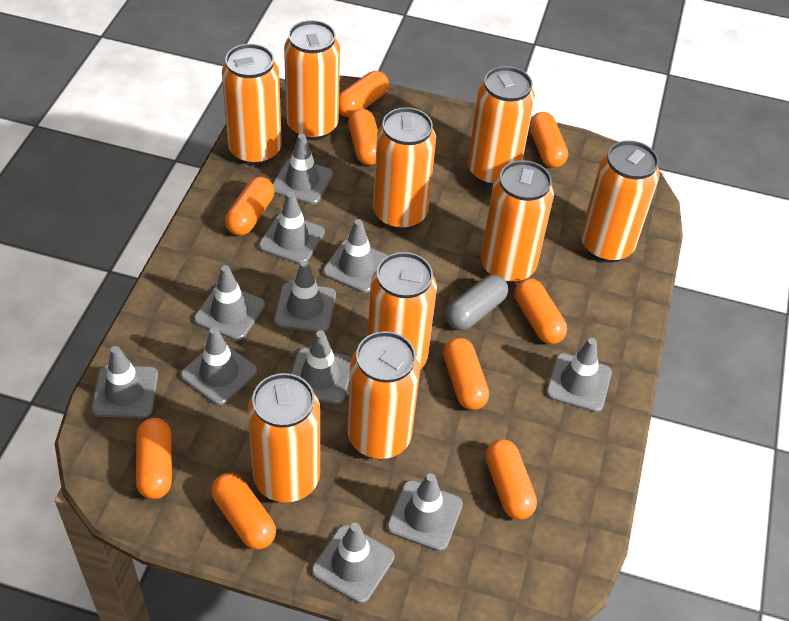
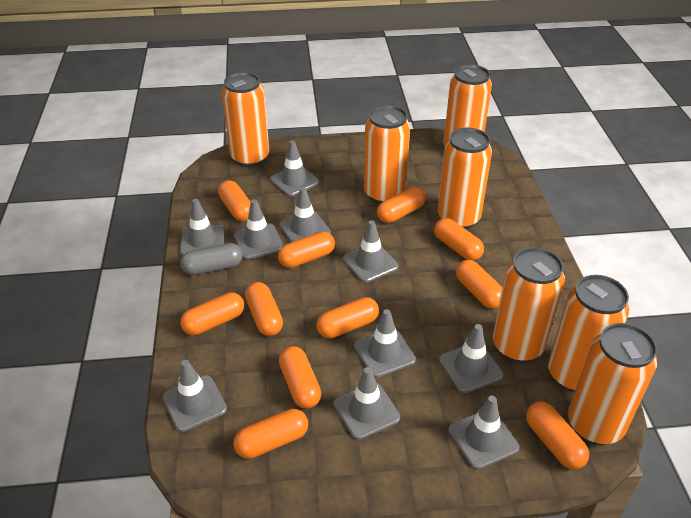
grey traffic cone: [91,346,158,418] [180,327,257,405] [194,265,265,341] [259,192,325,264] [273,134,333,205] [274,261,336,332] [291,330,351,404] [311,523,395,603] [323,219,389,293] [387,473,463,551] [546,338,612,412] = 11 -> [162,360,227,432] [180,199,225,256] [234,199,283,259] [270,140,319,197] [279,187,331,242] [334,367,400,440] [343,220,398,283] [354,309,416,377] [439,324,504,393] [448,396,519,469] = 10
orange can: [222,44,282,165] [247,373,320,503] [284,20,340,140] [348,331,420,459] [368,252,437,370] [373,107,436,230] [468,66,535,187] [481,160,554,284] [581,140,660,263] = 9 -> [222,72,269,167] [364,105,410,204] [438,128,492,229] [443,65,492,146] [493,247,565,363] [548,275,629,392] [568,323,657,445] = 7
orange capsule: [136,418,172,499] [211,473,276,550] [225,177,274,236] [339,71,389,117] [348,109,378,165] [443,338,489,410] [486,439,537,520] [515,278,567,344] [529,112,568,168] = 9 -> [180,292,244,335] [218,180,251,222] [233,409,308,459] [245,282,283,336] [278,232,335,268] [279,346,321,409] [316,297,379,338] [377,187,425,223] [434,218,484,261] [456,260,503,309] [526,402,589,470] = 11

